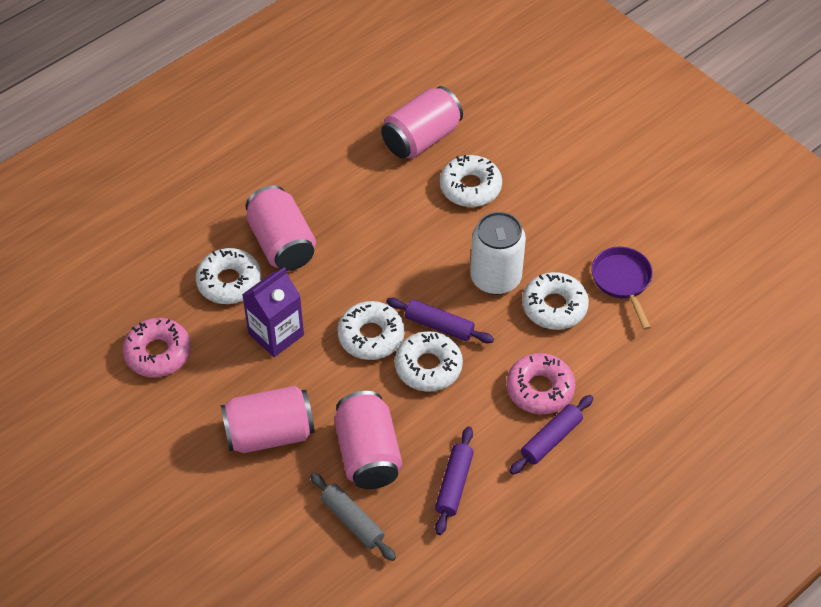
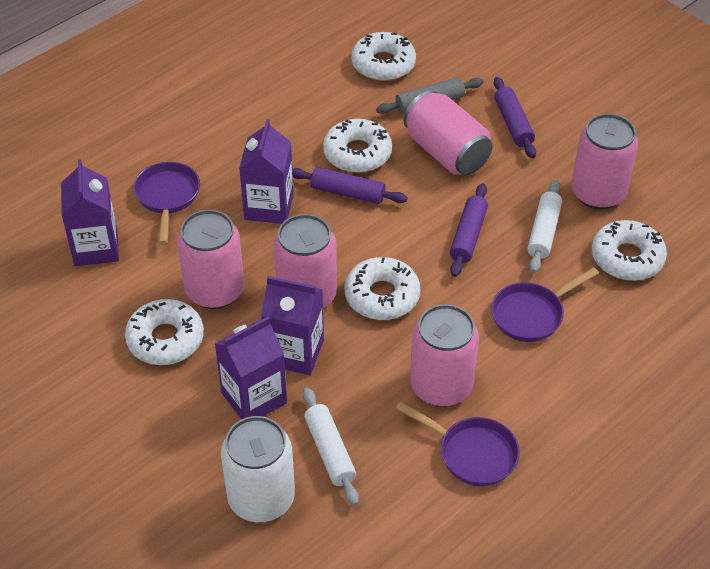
pink can: [221,386,315,453] [246,185,316,271] [334,391,402,489] [381,86,463,159] = 4 -> [177,210,244,309] [274,214,337,308] [404,91,493,175] [410,304,479,407] [571,114,638,210] = 5
pink donut: [122,318,191,377] [506,353,576,414] = 2 -> none = 0
purple carton: [242,267,304,357] = 1 -> [61,159,119,266] [215,317,287,419] [239,119,294,224] [261,276,324,375] = 4
purple pan: [591,247,653,330] = 1 -> [133,162,200,244] [395,401,520,487] [491,267,599,342] = 3
white rolling pin: none = 0 -> [303,387,359,506] [527,179,562,273] = 2

